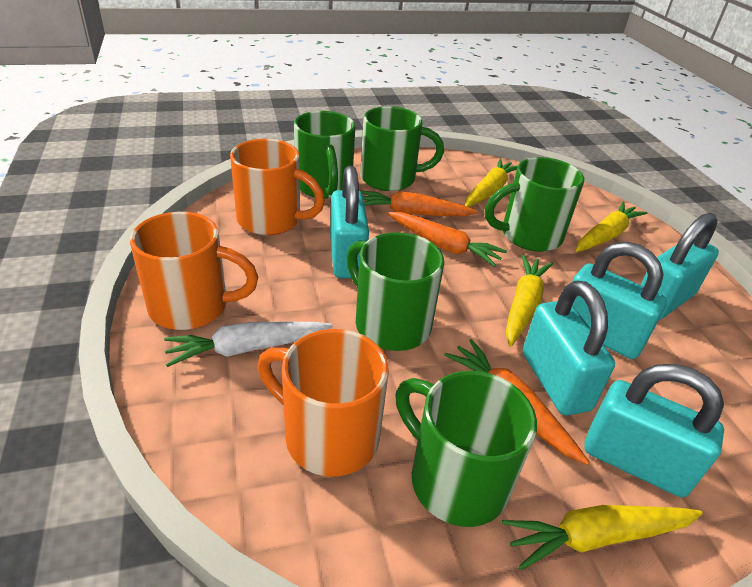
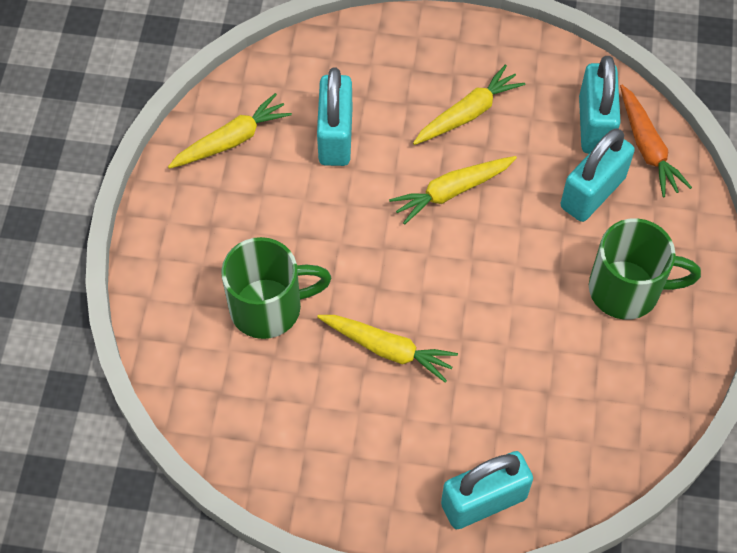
green mug: [294,111,355,199] [346,232,444,351] [360,106,444,191] [396,371,537,527] [485,157,584,252] = 5 -> [221,237,332,339] [589,218,701,320] = 2
orange carrot: [360,190,478,217] [387,212,507,267] [444,339,590,465] = 3 -> [620,85,692,197] = 1
orange mug: [130,212,258,330] [230,139,325,235] [257,329,389,477] = 3 -> none = 0
turquoise padlock: [330,166,369,278] [523,281,615,415] [572,242,667,359] [584,364,724,497] [641,213,719,320] = 5 -> [317,68,352,166] [441,451,533,529] [561,128,635,222] [579,56,621,154] = 4
white carrot: [164,322,332,367] = 1 -> none = 0

